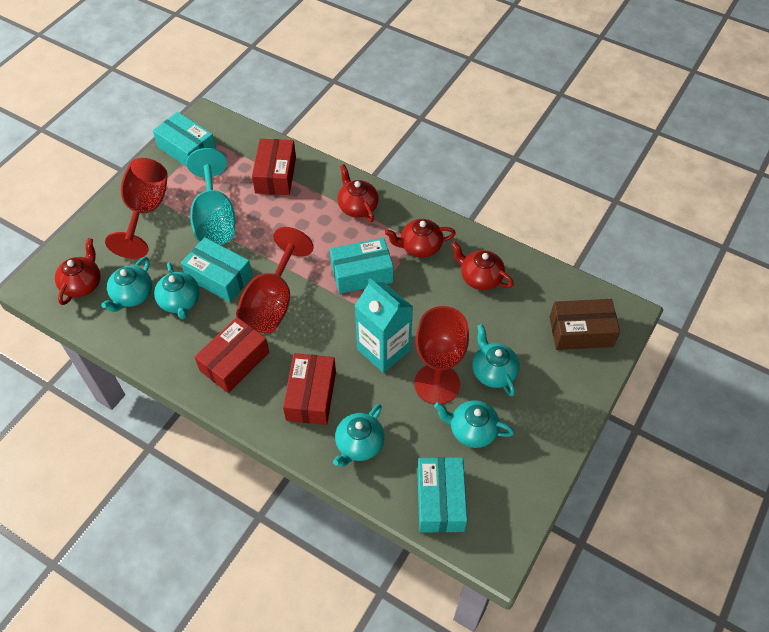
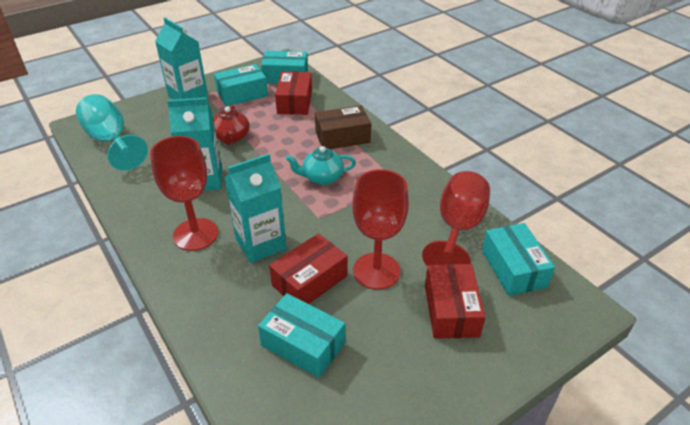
red teapot: [55,238,101,305] [338,164,379,222] [385,219,456,258] [451,241,514,290] = 4 -> [213,104,249,145] = 1
turquoise carton: [355,278,413,373] = 1 -> [155,18,208,100] [167,98,222,191] [224,154,286,263] = 3
turquoise teapot: [101,257,152,312] [154,262,200,319] [333,404,384,467] [434,400,514,448] [472,324,520,396] = 5 -> [286,146,356,185] = 1

